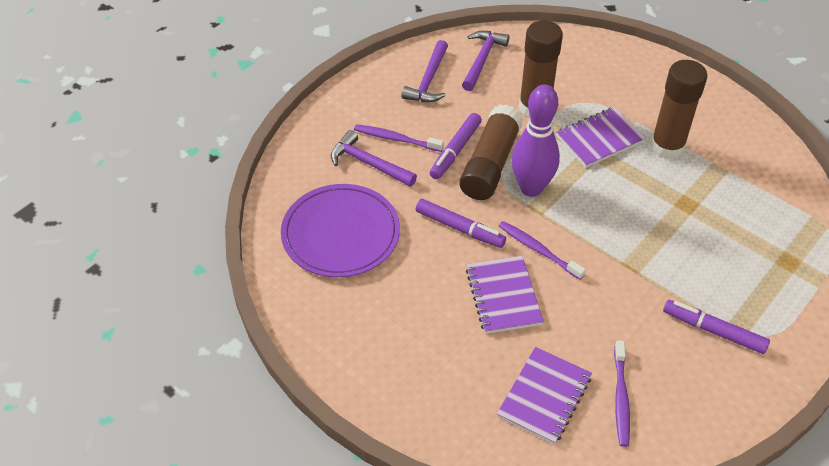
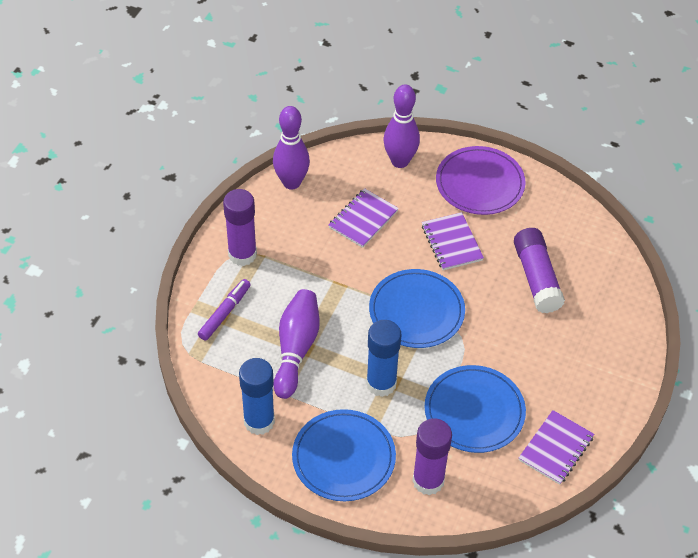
blue glue stick: none = 0 -> [239,358,275,435] [366,320,401,397] = 2
blue plate: none = 0 -> [292,409,396,501] [369,269,465,348] [424,365,526,453] = 3
brown glue stick: [459,105,523,200] [519,21,563,118] [650,60,707,160] = 3 -> none = 0
purple bowling pin: [512,85,560,197] = 1 -> [273,106,310,190] [273,289,320,399] [384,84,420,168] = 3
purple glue stick: none = 0 -> [223,189,257,266] [412,418,452,495] [514,228,565,313] = 3
purple hammer: [331,130,417,187] [401,40,448,102] [462,31,510,91] = 3 -> none = 0
purple marker: [416,199,506,248] [430,113,482,179] [663,300,770,354] = 3 -> [198,279,251,341] = 1
purple toothbrush: [354,124,444,152] [499,221,586,280] [614,340,630,447] = 3 -> none = 0

